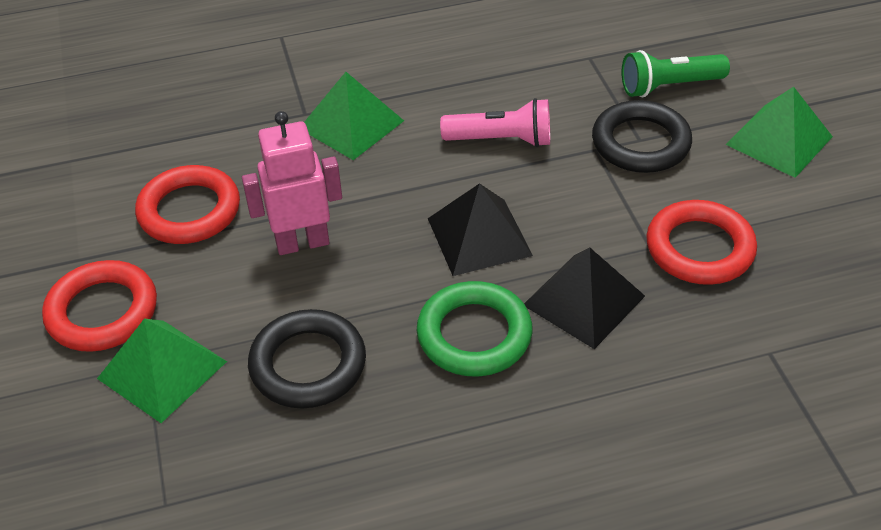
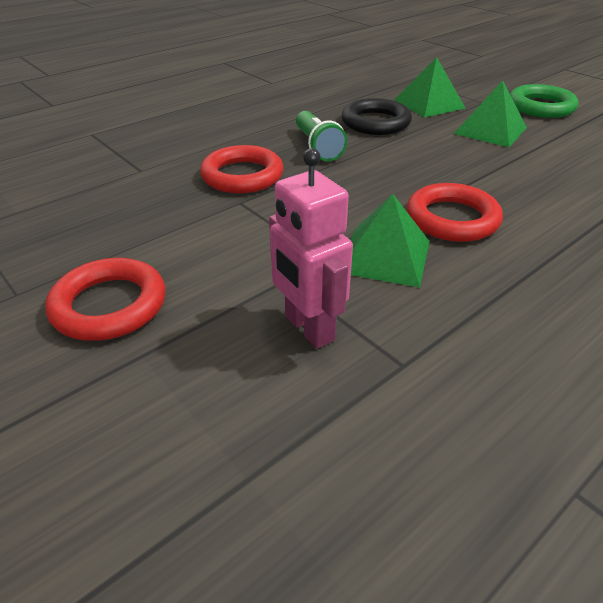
black pyramid: [428,183,533,276] [524,247,645,349] = 2 -> none = 0
black ring: [248,309,366,408] [592,100,692,173] = 2 -> [342,98,412,135] = 1
pink flashlight: [440,98,550,147] = 1 -> none = 0

